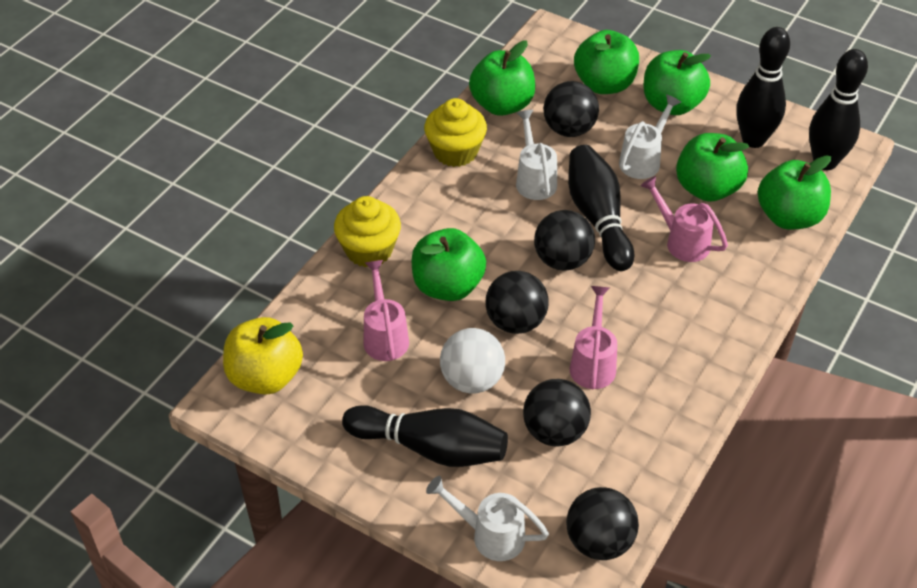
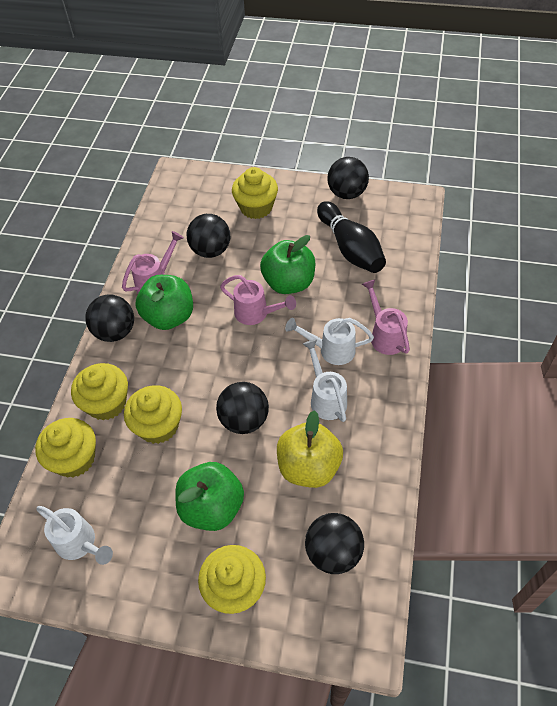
black bowling pin: [342,405,508,467] [568,145,634,271] [737,27,790,148] [809,49,868,170] = 4 -> [317,201,386,273] = 1
green apple: [412,228,486,301] [469,41,535,116] [574,30,639,94] [643,50,711,115] [676,133,749,202] [758,155,831,230] = 6 -> [135,275,193,330] [175,462,244,531] [260,235,315,294] = 3
white ball: [440,328,505,393] = 1 -> none = 0
yellow cupcake: [334,196,401,267] [424,98,487,167] = 2 -> [35,418,96,478] [71,363,128,420] [124,385,182,444] [198,545,266,614] [232,167,278,219] = 5

